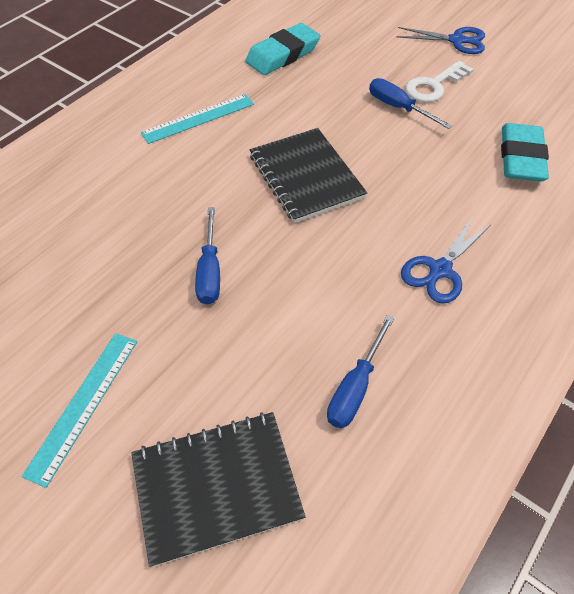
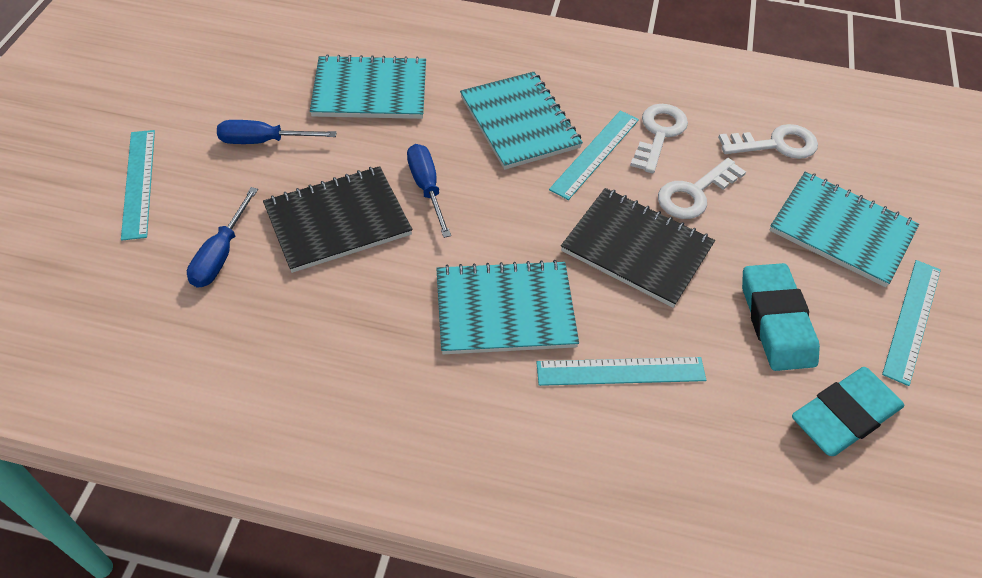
blue scissors: [397,27,485,54] [401,217,490,304] = 2 -> none = 0
turquoise notebook: none = 0 -> [310,54,426,119] [436,260,579,354] [460,72,583,170] [769,172,919,287] = 4
turquoise ruler: [21,333,137,488] [141,94,254,144] = 2 -> [121,130,155,240] [536,357,706,386] [549,110,639,200] [882,260,941,386] = 4
white key: [406,61,474,102] = 1 -> [630,104,688,173] [658,158,746,219] [718,124,818,159] = 3

